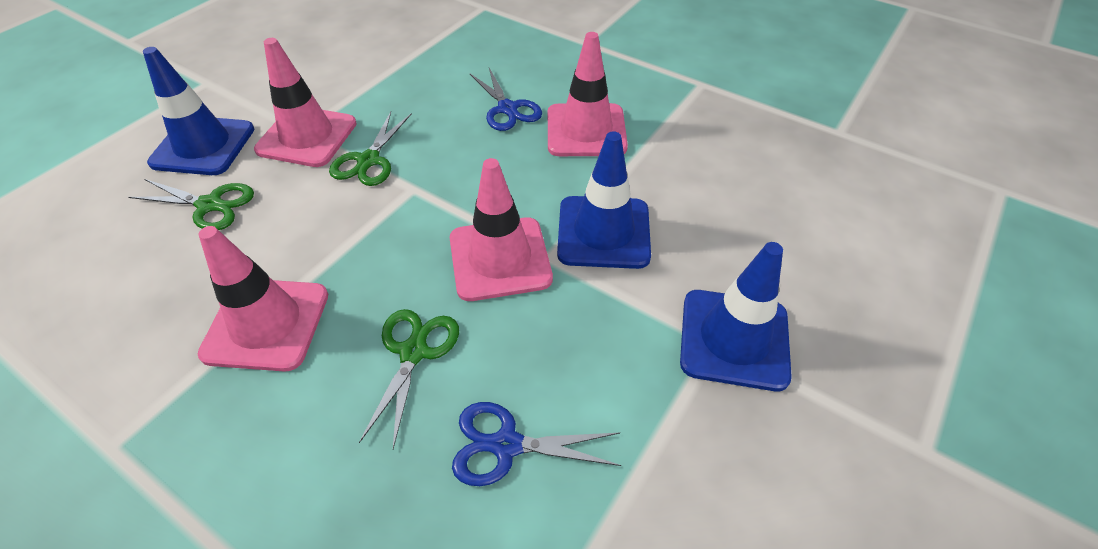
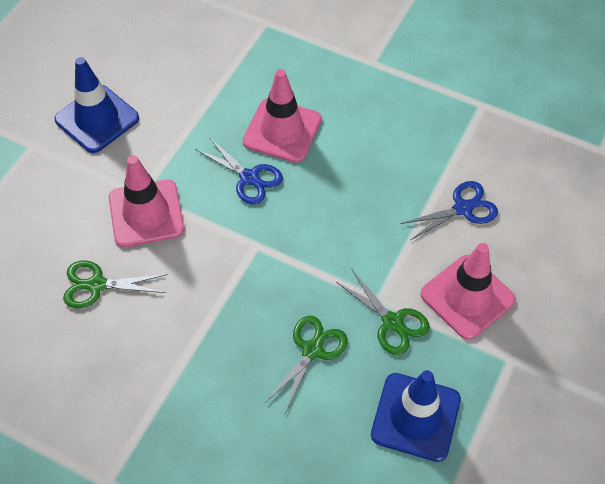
blue traffic cone: [143,47,254,175] [557,131,651,269] [680,242,792,391] = 3 -> [54,57,139,153] [371,370,461,462] = 2
pink traffic cone: [198,226,328,372] [254,38,357,167] [450,158,553,301] [548,32,628,156] = 4 -> [109,155,184,247] [243,69,322,163] [420,243,516,340] = 3

